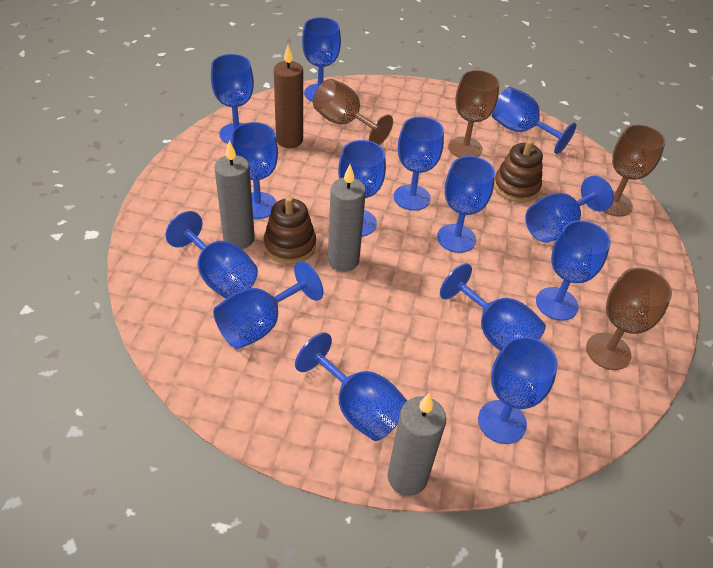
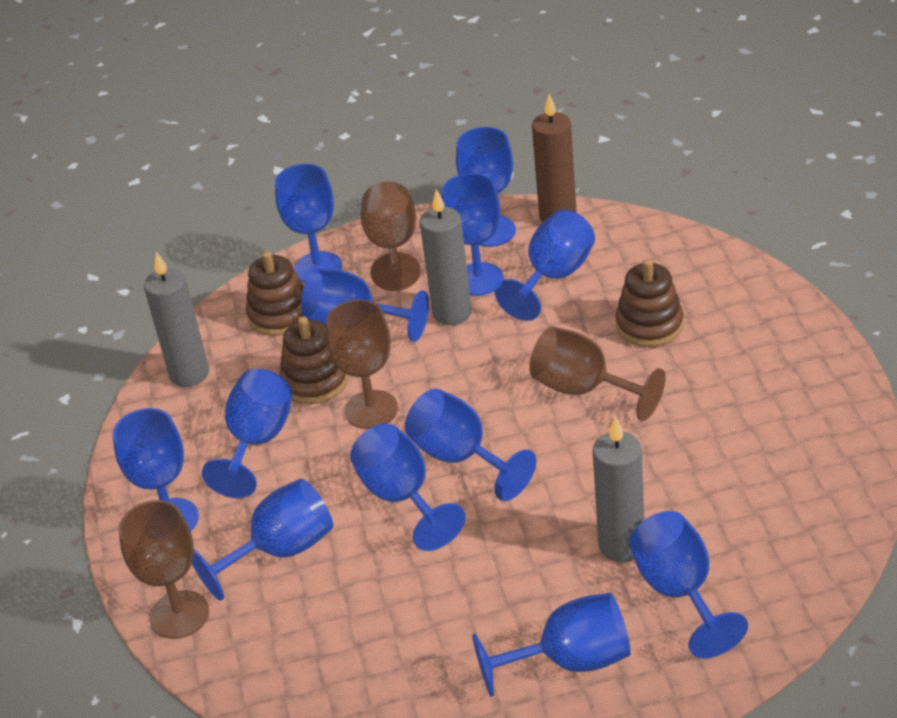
blue goblet: [166,211,258,298] [211,54,254,144] [213,261,324,349] [231,122,278,219] [295,332,407,441] [302,17,341,102] [338,140,386,237] [394,116,444,211] [437,156,495,253] [440,263,546,351] [478,337,558,444] [492,87,576,154] [525,176,614,243] [536,220,611,321] = 14 -> [113,408,199,531] [192,479,333,601] [202,368,292,498] [275,164,342,283] [301,268,429,342] [350,423,466,551] [405,389,536,501] [442,173,504,296] [456,127,516,247] [472,593,631,697] [495,210,595,321] [629,511,748,658] = 12
brown stacking toy: [264,196,316,264] [494,140,543,202] = 2 -> [246,251,304,336] [280,317,349,404] [615,259,684,347] = 3

